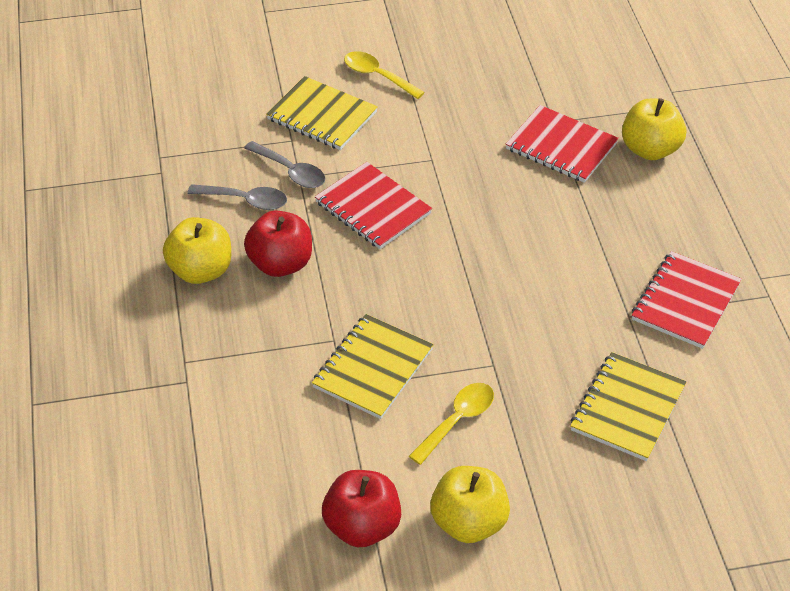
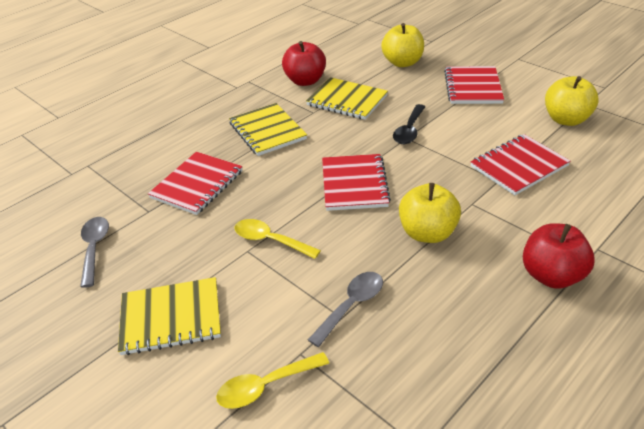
black spoon: none = 0 -> [393,104,425,144] = 1
red notebook: [315,162,432,249] [506,105,619,183] [632,251,742,349] = 3 -> [148,152,243,215] [322,154,391,211] [444,66,504,104] [471,134,570,195] = 4

